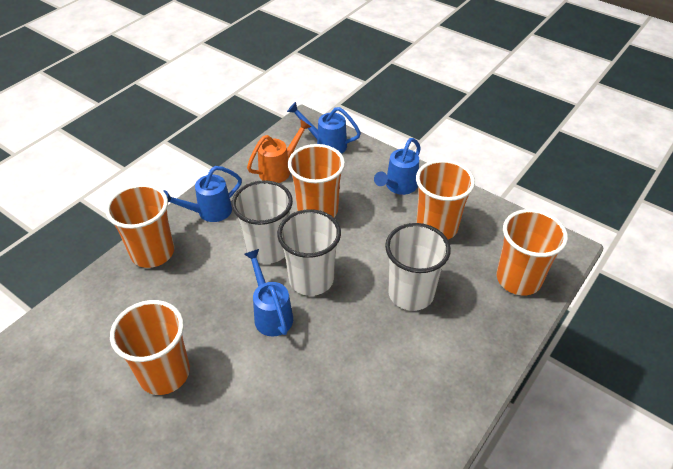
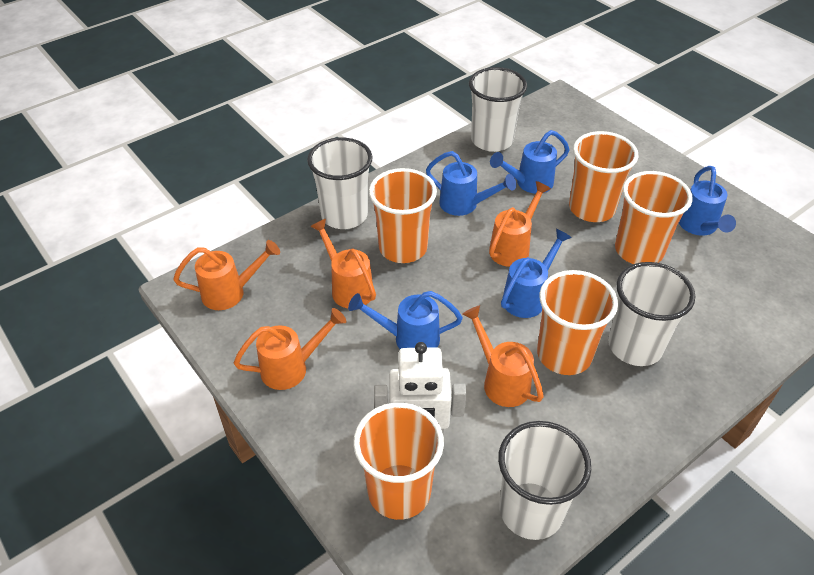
blue watering can: [164,166,242,222] [244,249,293,336] [287,102,361,154] [374,138,421,195] = 4 -> [348,291,463,349] [426,151,516,216] [490,130,570,194] [501,228,572,318] [679,166,736,236] = 5
orange watering can: [247,119,311,183] = 1 -> [173,240,280,310] [234,308,346,390] [310,219,376,308] [463,305,544,407] [489,181,551,267] = 5
white cup: [232,180,293,264] [277,209,341,296] [385,223,451,311] = 3 -> [307,138,373,229] [469,67,527,152] [498,421,591,540] [608,262,695,366] = 4
white robot: none = 0 -> [374,342,466,436] = 1

